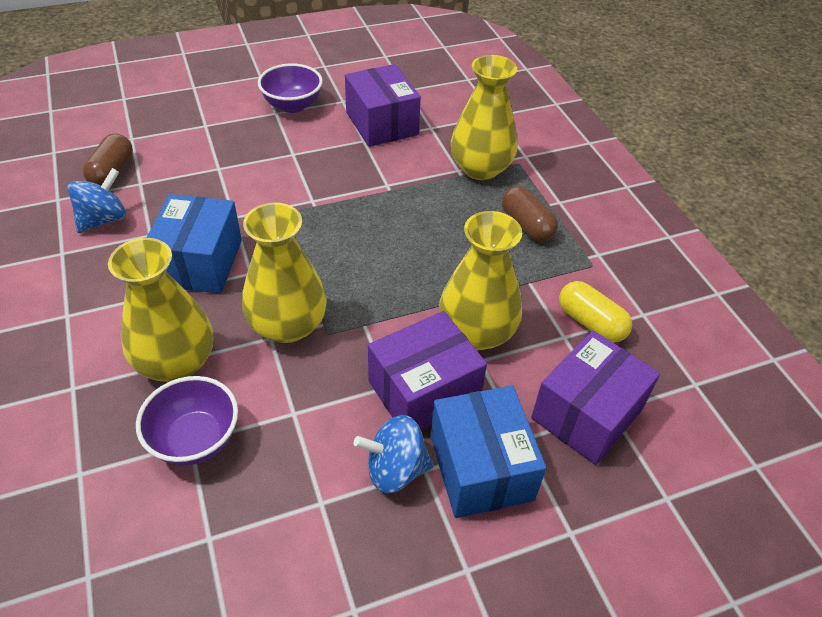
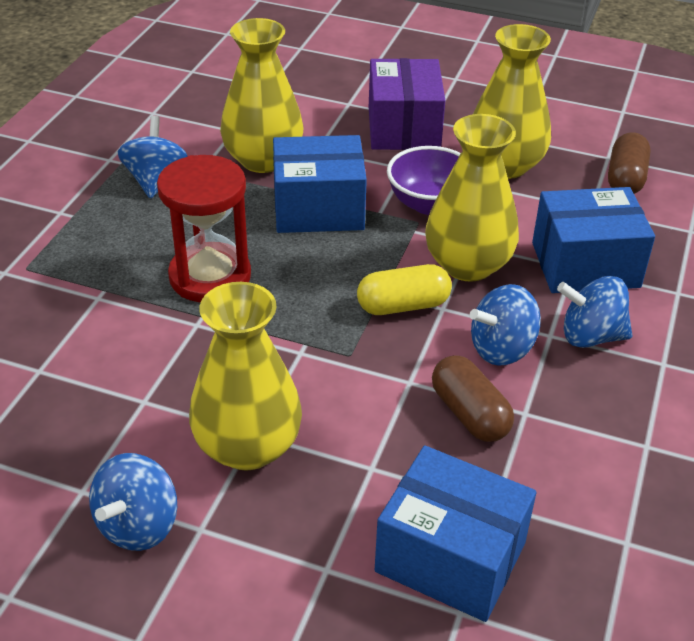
blue box: [147,194,242,294] [430,386,546,518] = 2 -> [273,135,367,233] [375,445,536,622] [532,187,655,293] = 3
blue spinning top: [67,168,126,233] [354,415,434,493] = 2 -> [89,453,177,551] [117,116,187,199] [470,284,541,366] [557,276,632,348] = 4
purple bowl: [136,376,238,465] [258,63,323,113] = 2 -> [387,146,461,215] = 1
purple box: [345,64,421,147] [368,311,487,430] [531,330,660,465] = 3 -> [369,58,445,150] = 1
red hourglass: none = 0 -> [157,155,251,303] = 1

